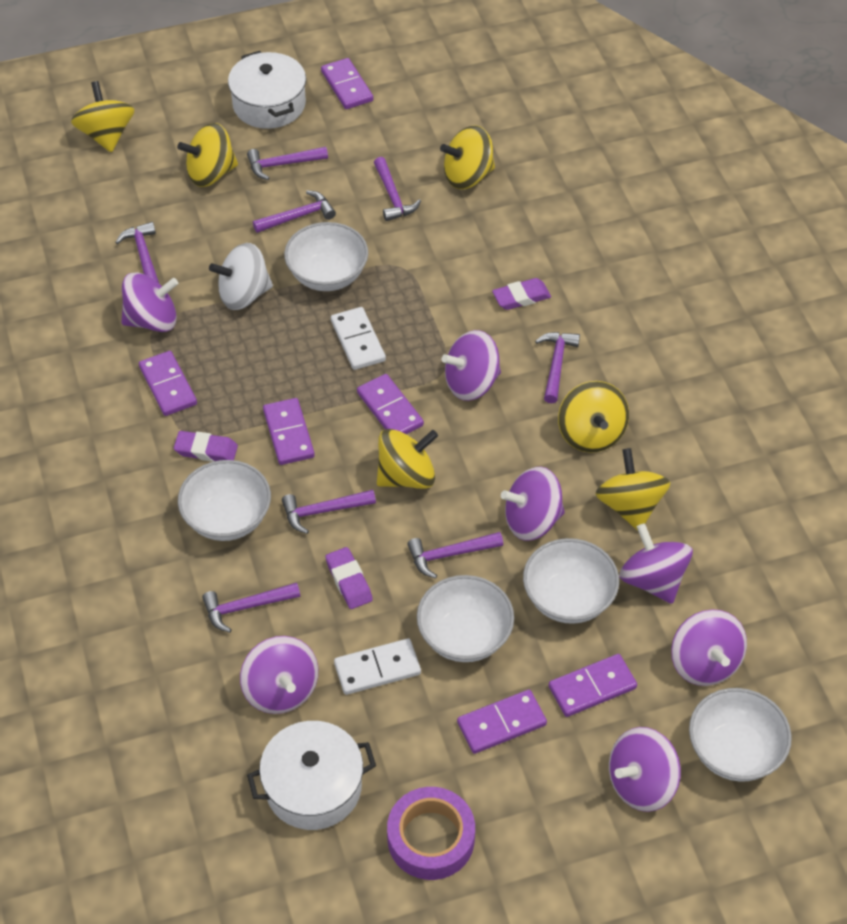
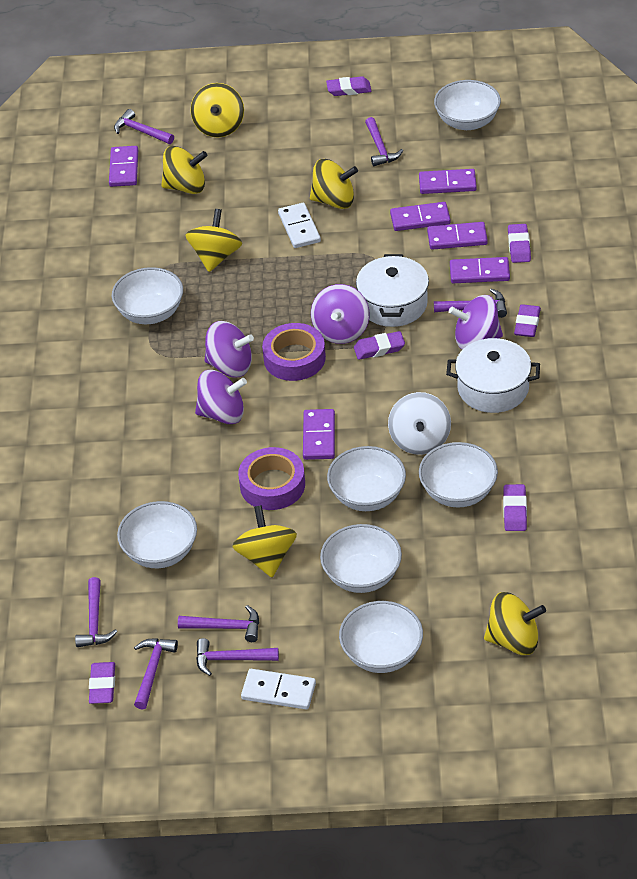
purple eraser: [174,431,238,462] [325,547,373,609] [492,278,551,310] = 3 -> [89,662,115,704] [326,76,371,96] [354,331,405,360] [503,484,527,531] [508,224,531,263] [514,304,541,337] = 6
purple hammer: [115,222,160,284] [202,583,300,633] [247,147,328,180] [253,190,336,233] [282,490,376,534] [374,157,421,221] [407,532,503,579] [535,332,580,403] = 8 -> [75,577,118,647] [114,109,174,144] [134,638,178,709] [178,605,259,642] [196,638,279,676] [365,117,403,166] [434,288,507,318] = 7
purple spinning top: [121,272,178,332] [240,636,318,714] [442,330,501,401] [501,467,565,541] [609,727,681,812] [619,523,693,604] [671,609,747,686] = 7 -> [195,370,247,424] [204,321,254,378] [311,284,370,344] [449,295,503,350] = 4
purple tape: [387,787,475,880] = 1 -> [238,447,305,510] [262,323,326,381] = 2
white bowl: [178,460,271,541] [284,222,368,291] [417,575,514,662] [523,538,619,624] [689,688,792,782] = 5 -> [112,267,183,324] [117,501,197,568] [320,524,402,593] [327,446,406,511] [339,601,423,673] [419,442,498,508] [434,80,501,130] = 7

